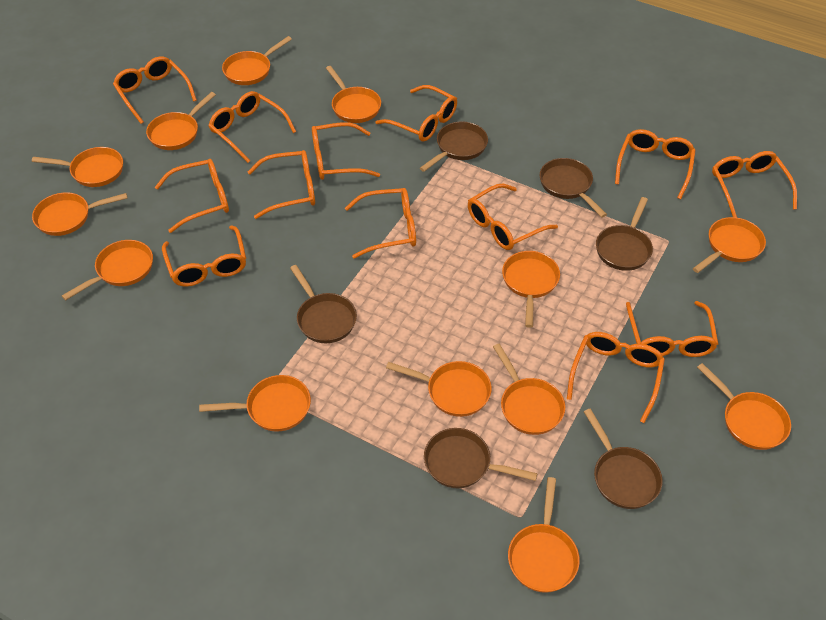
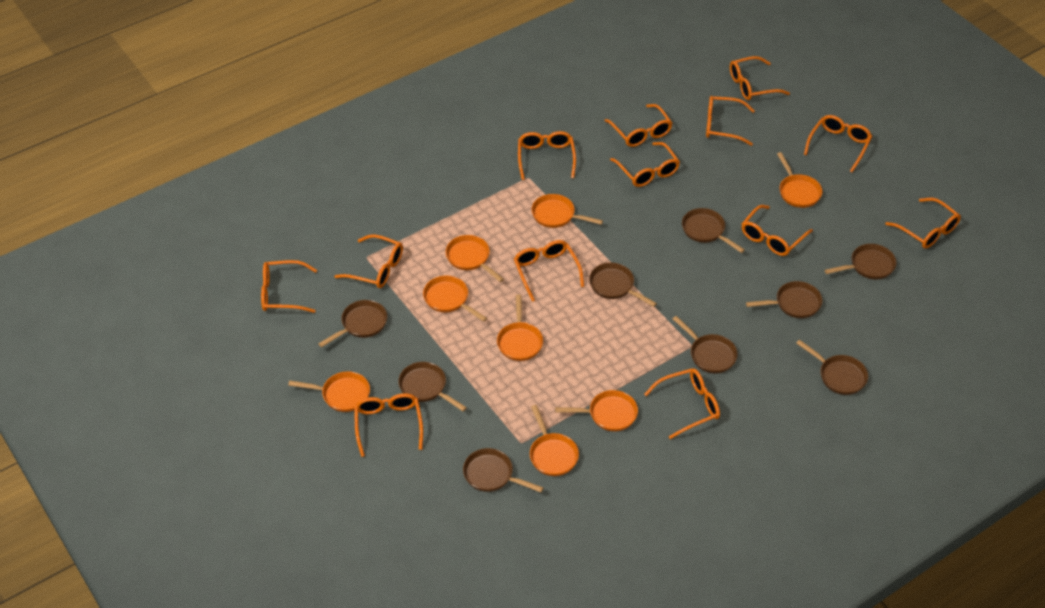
brown pan: [290,265,357,343] [420,121,488,172] [424,428,538,488] [540,158,607,218] [584,409,663,509] [596,197,653,271] = 6 -> [318,300,387,347] [398,362,467,411] [463,448,543,492] [589,263,657,307] [673,316,738,373] [682,208,745,253] [746,281,822,318] [796,340,868,395] [825,244,896,279] = 9
orange pan: [32,147,123,187] [32,192,128,236] [62,240,153,301] [146,92,216,150] [199,375,311,431] [222,36,292,85] [326,66,381,123] [386,361,492,417] [493,344,565,435] [502,251,560,328] [508,477,580,593] [693,217,766,273] [697,363,791,450] = 13 -> [288,371,370,412] [423,276,487,322] [445,235,504,282] [497,294,543,361] [530,405,579,476] [532,194,603,228] [555,390,638,431] [777,152,822,208] = 8

